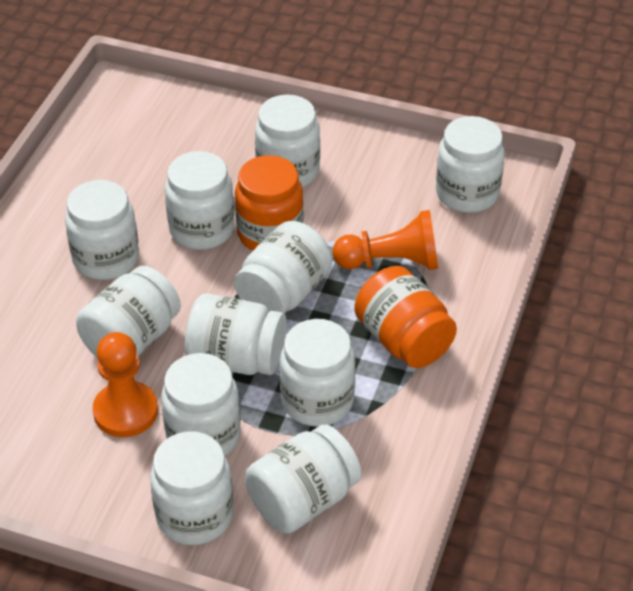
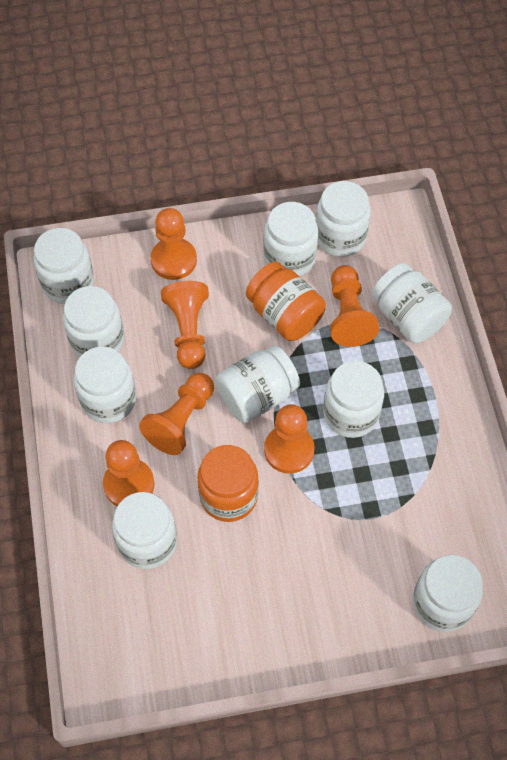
orange pawn: [93,332,158,437] [332,210,438,270] = 2 -> [103,440,154,506] [139,373,214,455] [151,208,197,280] [161,281,209,369] [264,404,315,474] [330,265,379,347] = 6
white jar: [65,180,139,280] [76,266,181,358] [150,431,234,545] [161,353,241,456] [165,151,235,250] [185,293,287,375] [234,221,332,314] [245,424,361,534] [255,95,320,187] [280,319,356,427] [436,116,505,213] = 11 -> [34,228,94,304] [63,286,124,358] [74,347,136,423] [112,492,177,569] [216,345,300,423] [263,202,318,276] [316,181,371,257] [323,361,384,438] [372,263,452,343] [413,555,483,632] = 10

